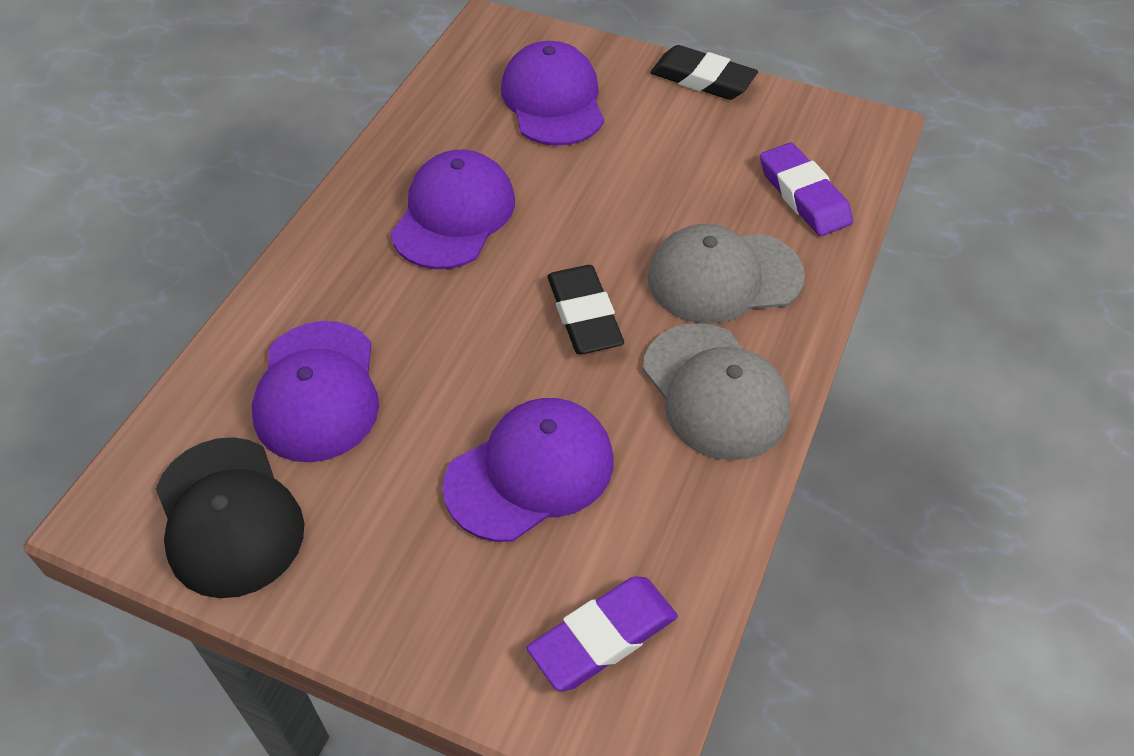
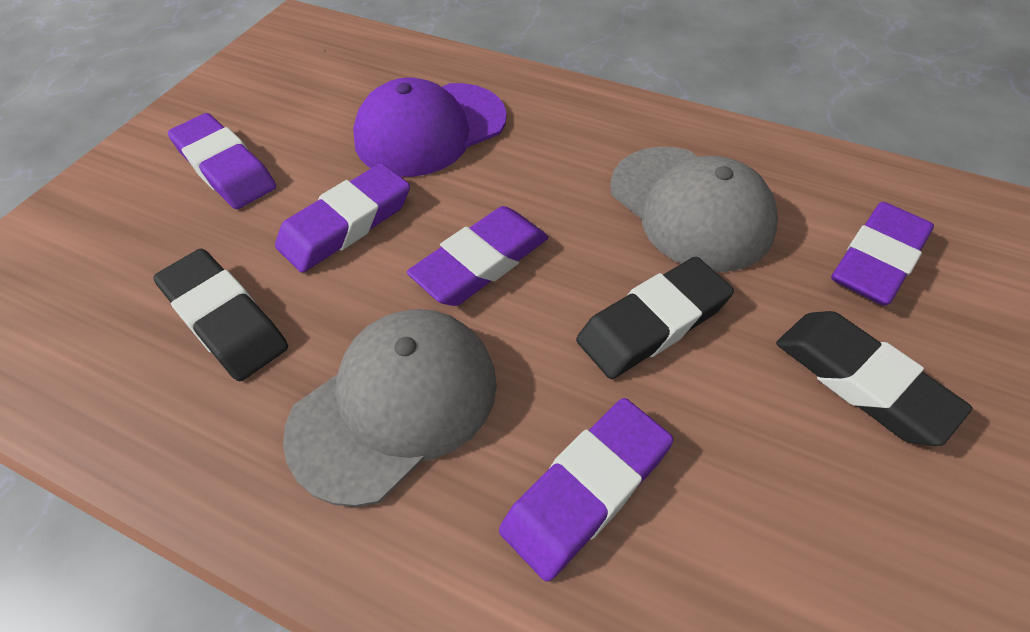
black cap: [156,437,304,598] = 1 -> none = 0
black eraser: [547,265,624,354] [650,45,758,100] = 2 -> [153,249,288,381] [576,257,734,379] [776,311,972,446] = 3
purple cap: [252,321,379,462] [391,150,515,269] [443,398,613,542] [501,41,604,146] = 4 -> [353,77,507,177] = 1
purple eraser: [527,576,678,691] [760,143,853,236] = 2 -> [168,113,276,209] [275,163,410,273] [407,206,548,306] [499,398,674,582] [831,202,934,306] = 5

